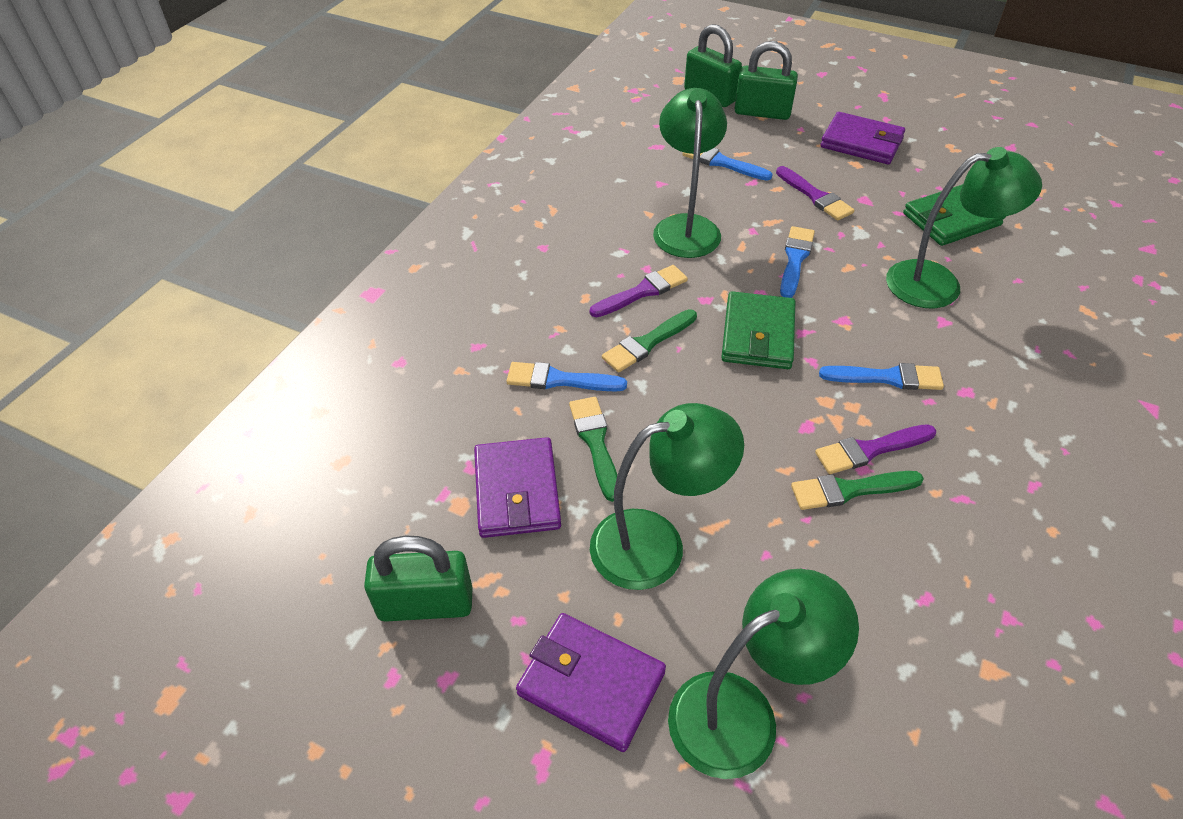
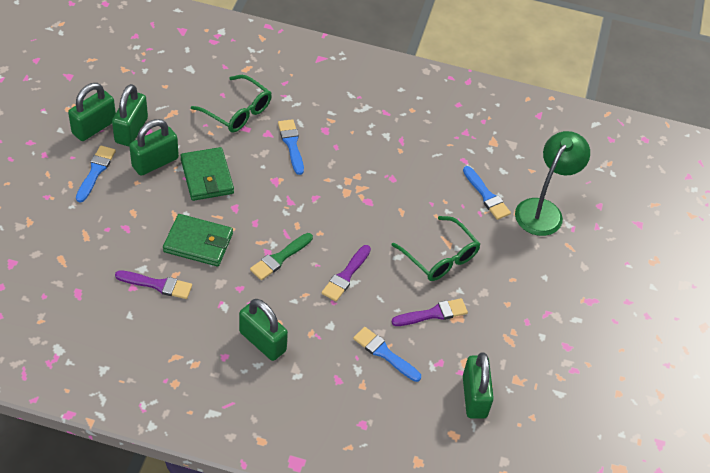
green brush: [569,397,617,502] [602,309,697,372] [791,471,924,510] = 3 -> [250,233,313,280] = 1
green glasses: none = 0 -> [191,75,272,132] [392,216,480,281] = 2
green lamp: [590,403,744,590] [653,88,727,258] [668,569,859,779] [886,147,1042,308] = 4 -> [515,131,590,236] = 1
green padlock: [364,535,473,622] [684,24,742,107] [734,41,798,120] = 3 -> [68,83,116,141] [112,84,148,146] [129,119,179,176] [239,299,288,361] [463,353,494,419] = 5
purple wallet: [474,437,561,538] [516,613,666,752] [820,112,905,164] = 3 -> none = 0

